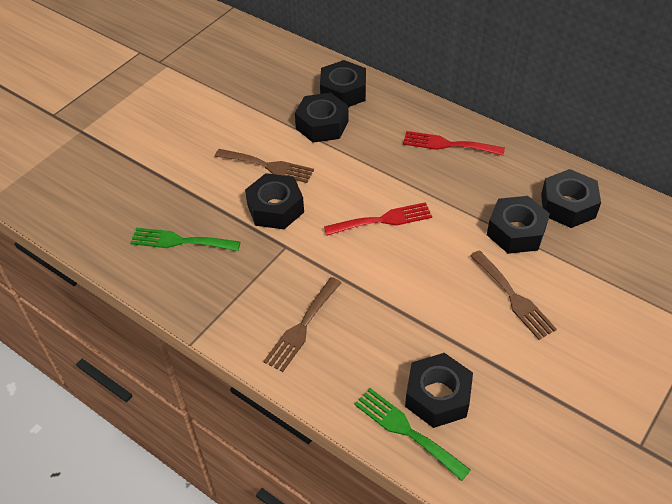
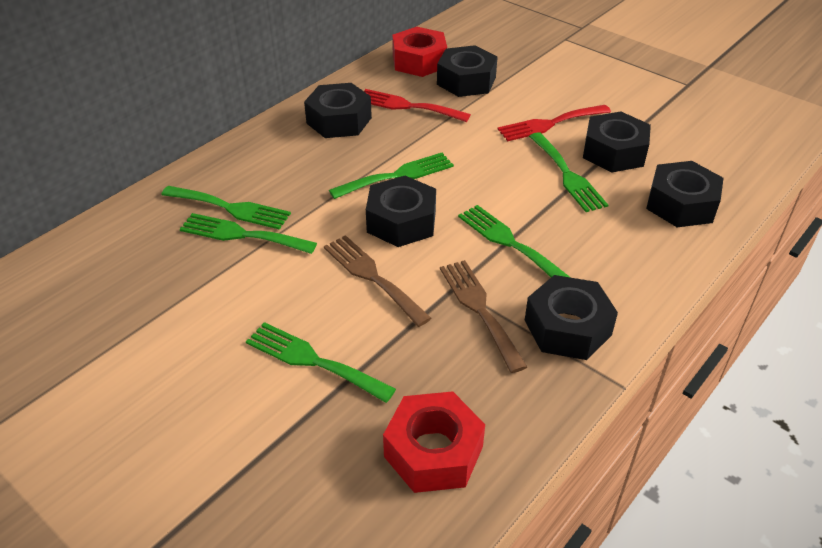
brown fork: [215,149,314,183] [263,277,341,372] [470,250,557,340] = 3 -> [324,235,431,327] [440,260,527,373] = 2
green fork: [130,228,240,251] [355,388,471,481] = 2 -> [161,186,291,230] [180,213,317,254] [246,322,396,403] [329,153,454,199] [458,205,571,278] [529,132,608,212] = 6
red nut: none = 0 -> [383,391,485,493] [392,27,447,77] = 2

